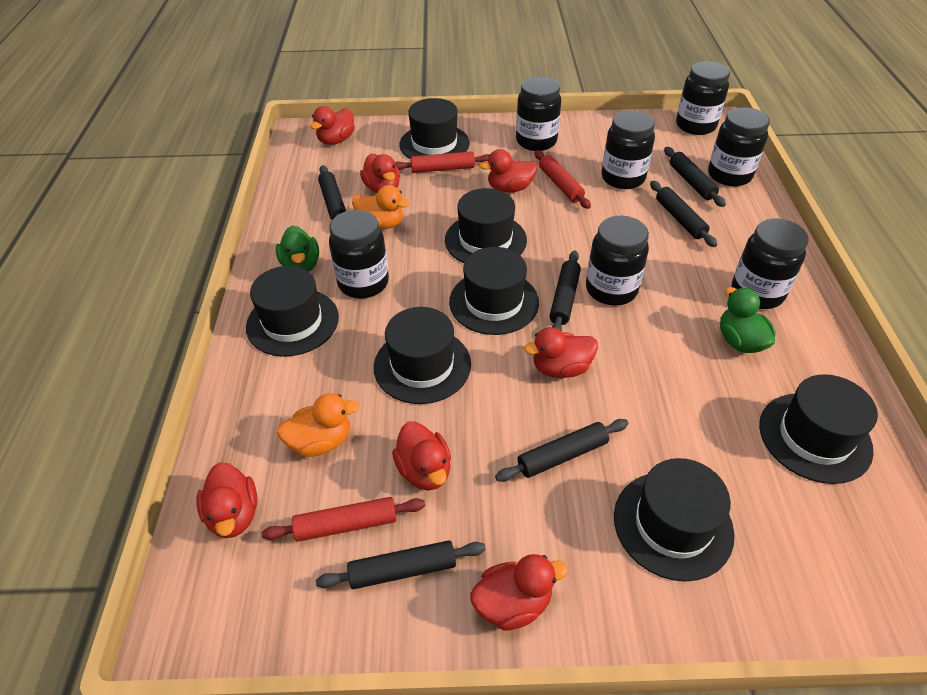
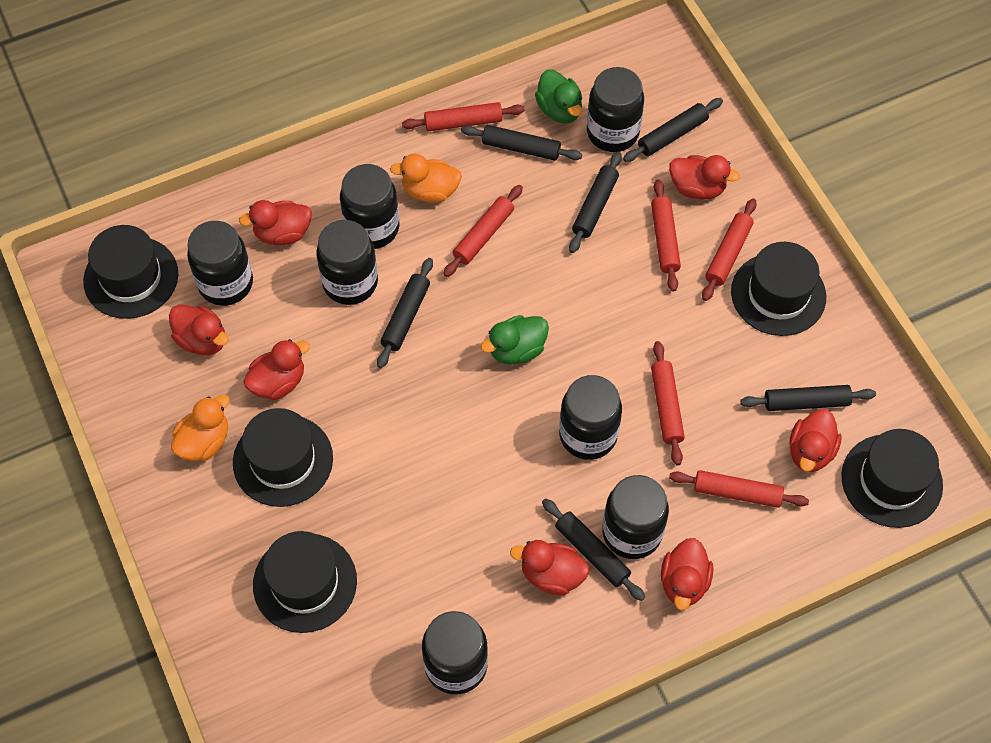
black hat: [246,266,339,357] [374,307,471,404] [399,98,470,159] [445,188,527,263] [449,247,539,335] [614,458,735,582] [759,374,878,484] = 7 -> [83,225,178,319] [233,408,333,507] [253,531,357,633] [731,242,826,336] [842,429,943,528] = 5
red rolling pin: [262,497,425,542] [395,151,489,173] [535,150,591,209] = 3 -> [402,102,525,131] [443,185,523,277] [651,179,681,292] [651,341,685,465] [669,470,809,508] [702,198,757,301] = 6

